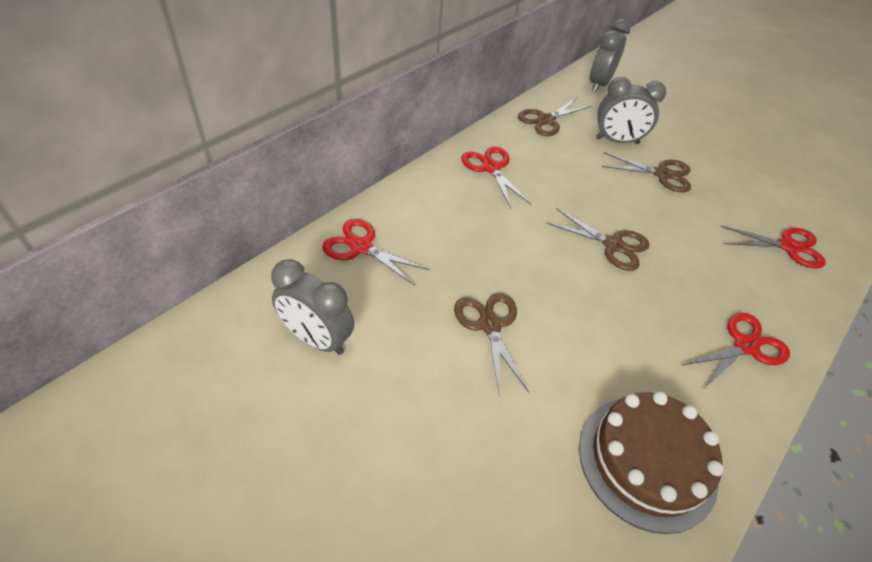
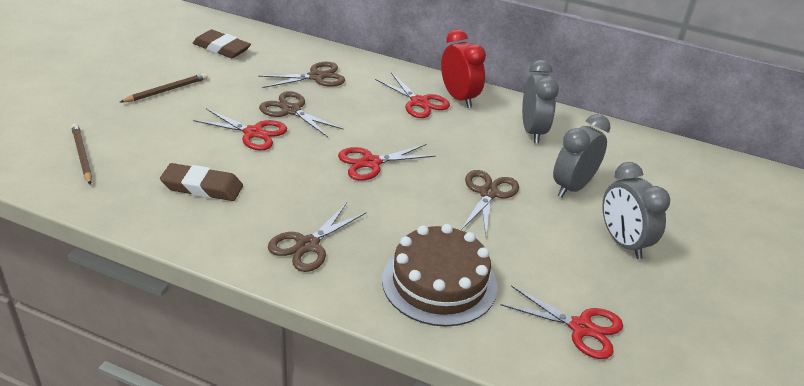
brown eraser: none = 0 -> [160,163,243,201] [193,30,251,58] = 2
brown pencil: none = 0 -> [71,124,92,185] [120,73,208,102] = 2
red clock: none = 0 -> [441,29,486,108] = 1

